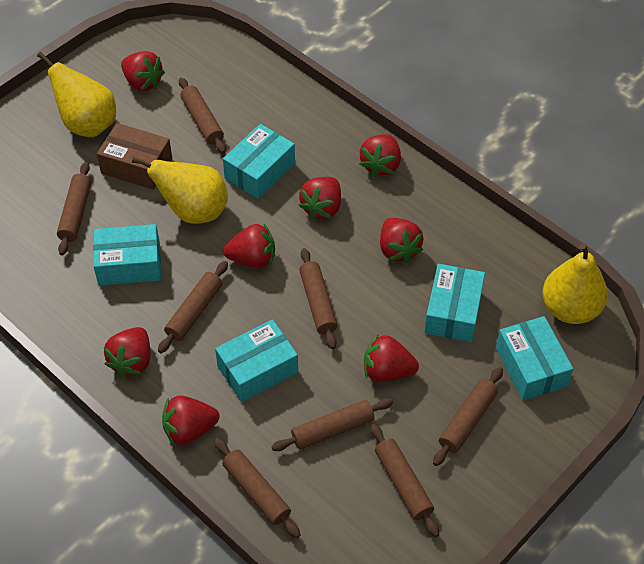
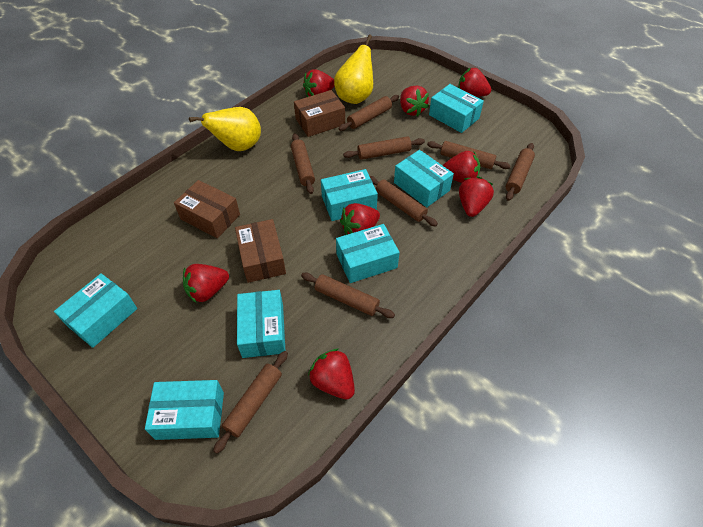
brown box: [97,123,172,190] = 1 -> [174,180,240,238] [235,219,286,283] [294,90,345,137] = 3
turquoise box: [93,224,161,286] [215,319,298,402] [223,124,295,199] [424,264,485,342] [496,316,573,401] = 5 -> [54,273,137,348] [145,380,224,440] [237,290,285,358] [321,169,378,221] [336,224,400,283] [394,150,454,207] [429,84,484,133] = 7
yellow pear: [37,52,116,137] [132,157,228,224] [543,243,608,324] = 3 -> [189,107,261,151] [334,35,373,104] = 2

